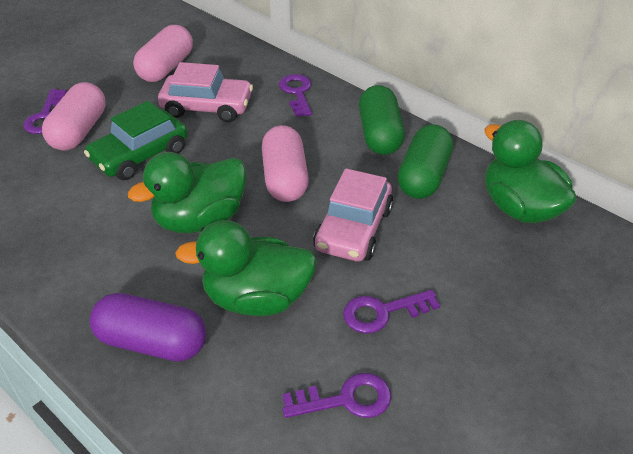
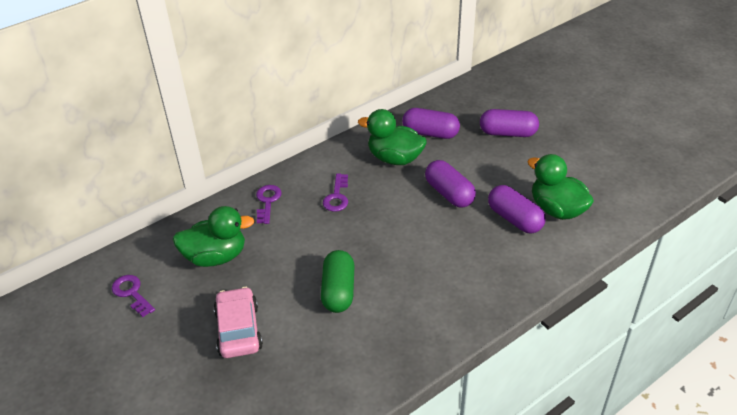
green capsule: [359,85,405,155] [398,124,453,199] = 2 -> [321,250,354,313] = 1
green car: [84,101,188,180] = 1 -> none = 0
pink capsule: [42,82,106,151] [133,25,193,82] [262,125,309,202] = 3 -> none = 0
pink car: [158,62,253,122] [313,168,393,262] = 2 -> [214,287,263,358] = 1
purple capsule: [90,293,206,362] = 1 -> [402,108,460,139] [425,160,476,208] [480,109,539,137] [488,185,546,234] = 4
purple key: [23,89,67,134] [279,74,312,117] [282,373,391,418] [343,290,440,333] = 4 -> [112,275,155,317] [256,185,282,224] [323,173,348,212] = 3

